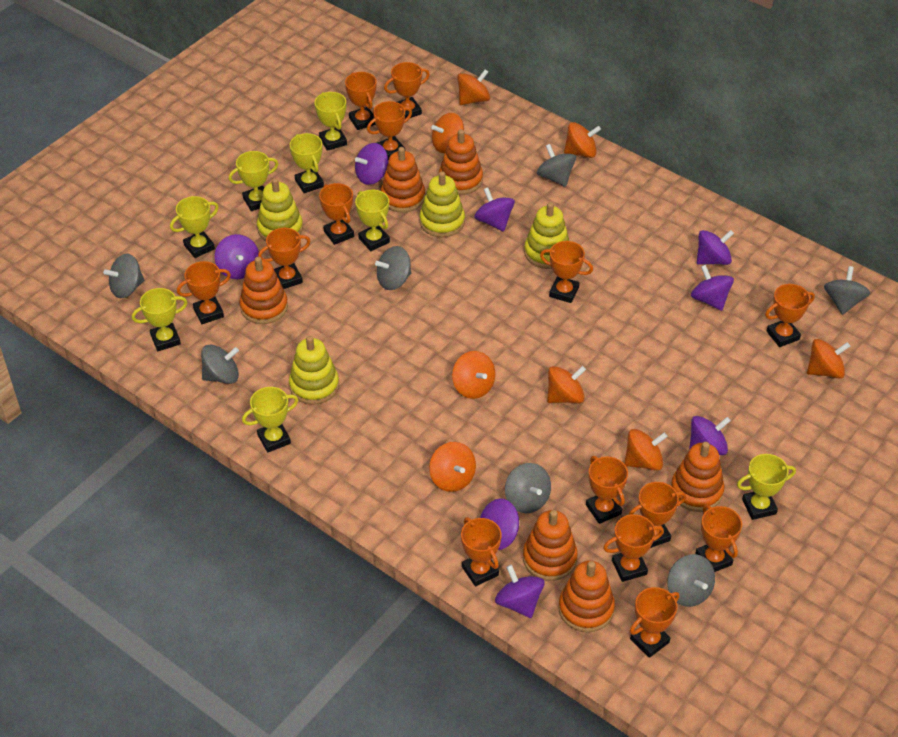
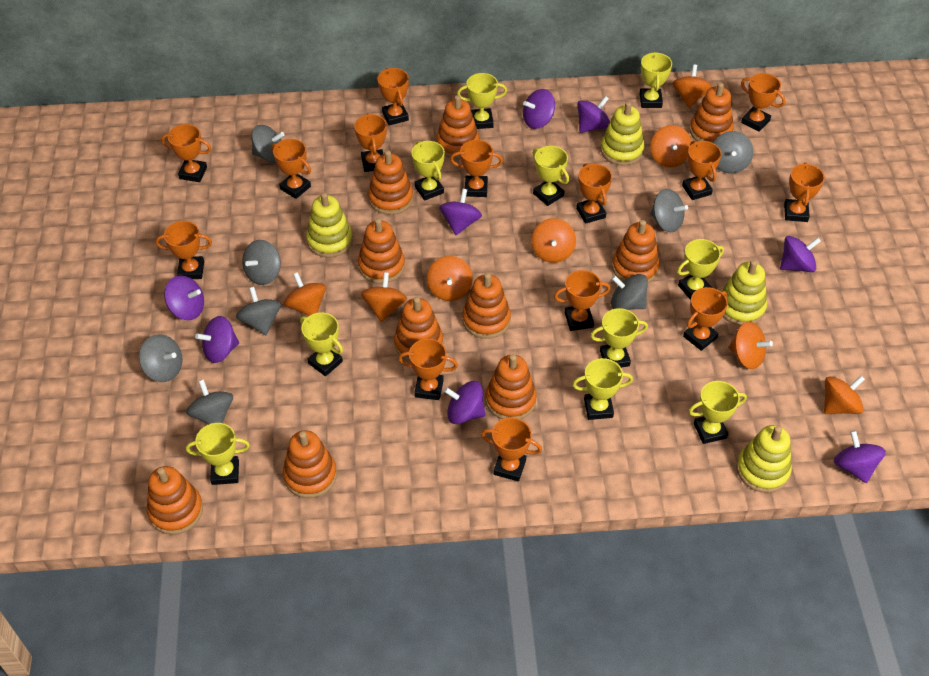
grey spinning top: [103,254,144,298] [201,344,239,384] [375,246,411,290] [505,463,551,513] [537,144,576,187] [667,554,715,607] [824,266,870,315] = 7 -> [139,334,183,382] [186,379,233,425] [236,287,281,335] [242,240,281,285] [251,125,284,163] [611,274,648,310] [650,189,688,232] [713,131,753,173] = 8
orange stacking toy: [239,257,288,324] [380,147,425,213] [439,129,483,195] [523,510,578,581] [558,560,615,632] [671,442,725,512] = 6 -> [147,466,203,535] [283,430,337,498] [358,218,405,284] [368,150,413,215] [394,297,443,362] [436,95,479,159] [462,273,511,339] [486,354,537,419] [612,220,660,283] [689,82,734,143] = 10
yellow trophy: [132,288,188,351] [170,196,219,258] [229,151,278,211] [242,387,298,453] [289,133,324,193] [314,92,347,151] [355,190,390,251] [737,454,796,520] = 8 -> [186,423,250,485] [300,312,343,376] [412,141,445,201] [457,73,507,129] [533,146,569,206] [572,358,633,420] [590,308,648,368] [640,52,672,108] [677,239,724,300] [688,381,747,444] = 10

